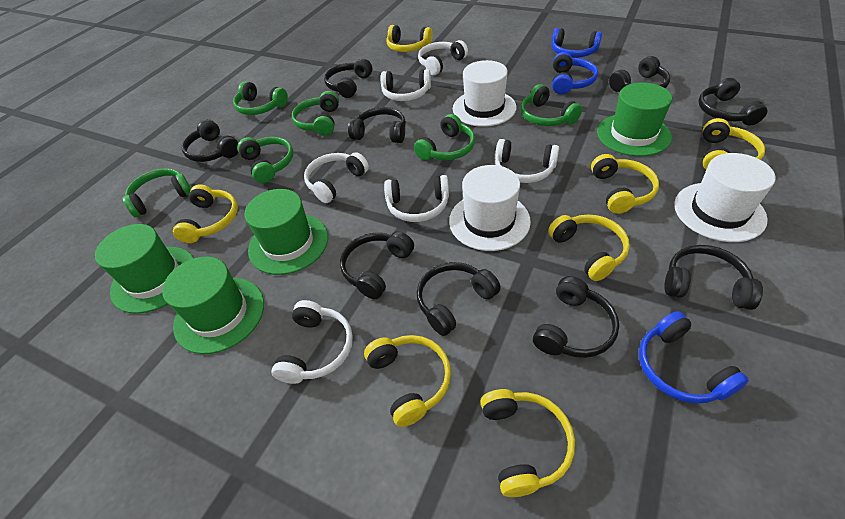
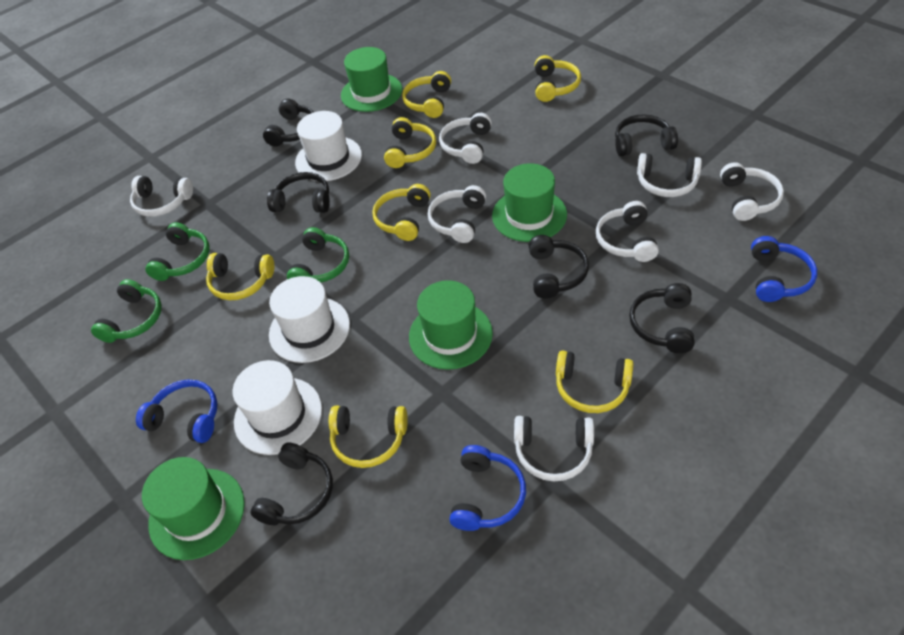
black headphones: [182,119,239,162] [324,58,372,98] [340,232,414,299] [348,107,406,143] [417,262,501,336] [533,276,619,358] [609,56,670,92] [664,245,763,310] [698,78,768,126] = 9 -> [250,443,333,525] [263,99,314,146] [267,172,330,213] [529,235,589,298] [615,114,678,156] [629,283,695,353] = 6
green headphones: [122,168,191,217] [233,81,288,115] [237,137,293,183] [292,91,339,136] [414,114,475,161] [520,84,582,126] = 6 -> [91,279,162,343] [145,222,210,281] [287,227,349,283] = 3
white headphones: [271,300,353,384] [304,152,369,203] [381,69,431,101] [384,175,449,222] [418,40,468,75] [495,139,559,183] = 6 -> [130,176,193,217] [428,185,486,243] [439,113,492,164] [514,416,594,481] [596,201,659,262] [637,153,702,197] [720,162,784,221] = 7

